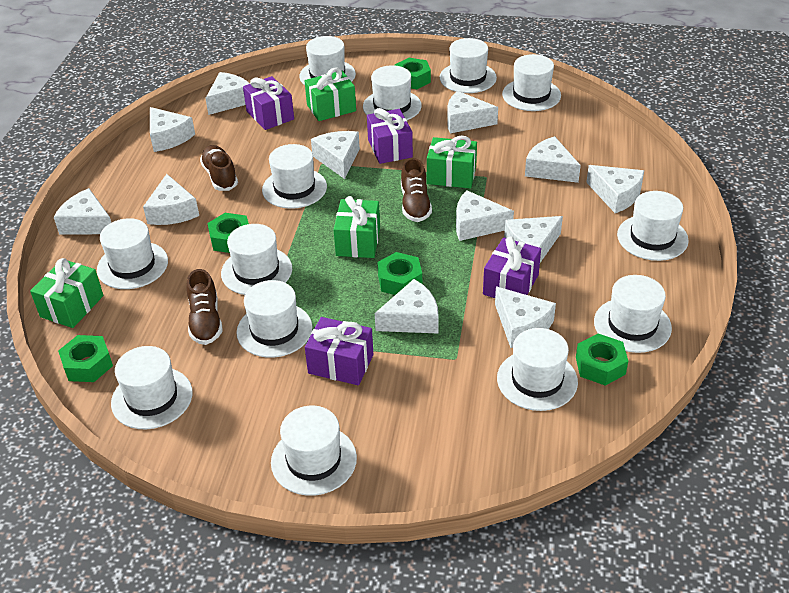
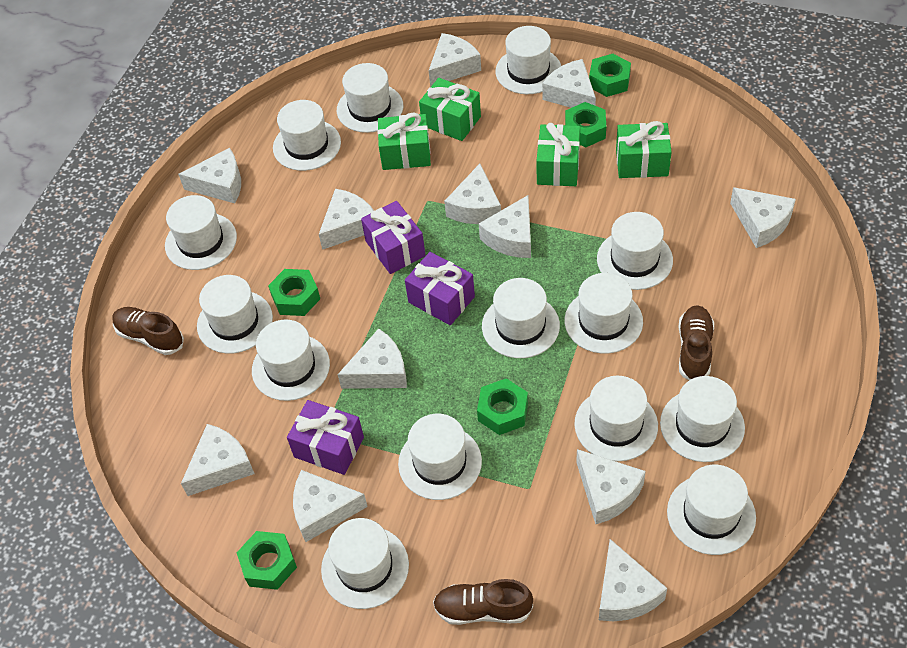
purple gift: [243,76,294,130] [305,317,373,385] [367,108,413,164] [483,236,541,298] = 4 -> [287,400,364,475] [361,201,426,274] [405,252,475,325] = 3
white hat: [97,218,168,289] [111,346,192,429] [221,224,292,295] [236,280,313,358] [262,144,327,209] [271,406,357,496] [299,36,356,85] [363,65,422,120] [440,38,497,93] [497,328,578,411] [502,54,561,111] [594,275,672,353] [617,191,689,261] = 13 -> [165,195,237,270] [197,275,273,354] [252,319,330,401] [273,100,341,171] [321,518,409,609] [337,63,403,133] [398,414,482,500] [482,278,560,358] [495,26,561,94] [564,273,643,354] [574,376,658,461] [597,212,673,290] [660,376,745,462] [667,465,756,555] = 14

